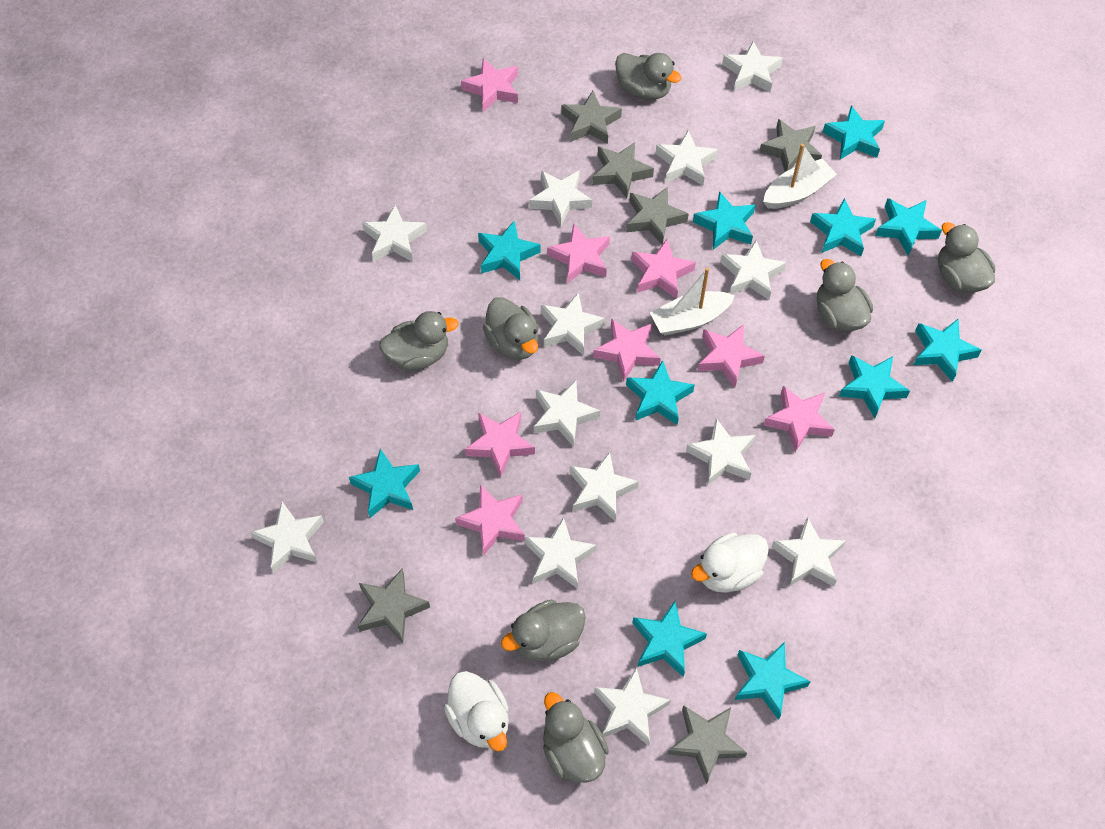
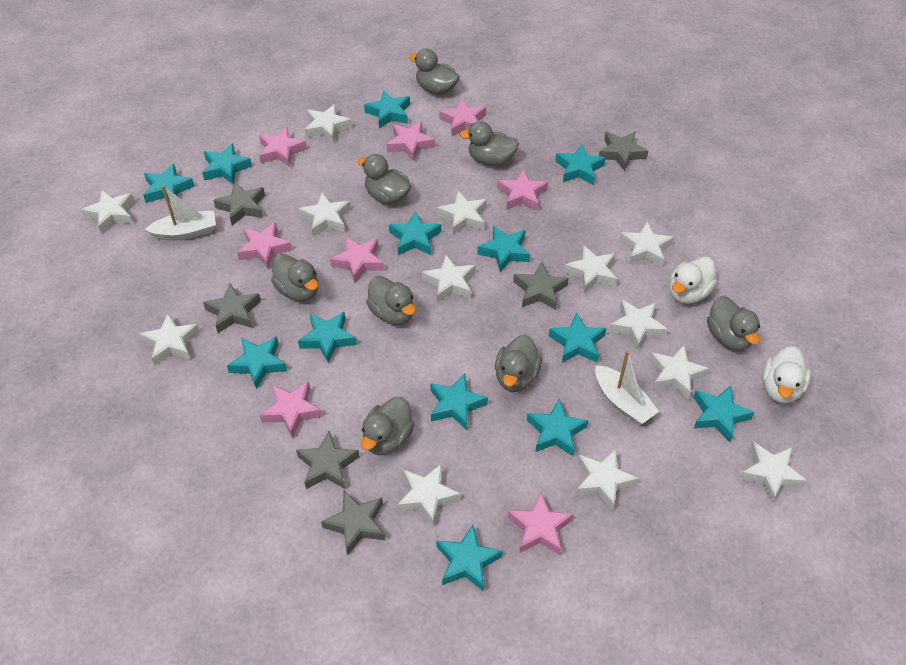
grey duck: [379,311,459,371] [483,297,539,360] [501,600,586,662] [543,692,609,783] [615,53,682,100] [817,259,873,332] [938,222,995,293] = 7 -> [271,254,318,301] [358,154,411,204] [361,397,415,455] [366,276,416,325] [409,49,460,95] [459,121,519,166] [495,335,542,392] [707,296,760,351] = 8
turquoise star: [349,449,420,518] [478,220,541,280] [626,360,695,425] [632,601,707,677] [693,191,755,250] [735,642,811,720] [810,198,876,256] [822,105,885,159] [839,355,910,418] [875,198,942,256] [913,319,982,382] = 11 -> [143,164,195,203] [202,143,252,185] [227,337,287,390] [298,312,357,363] [364,90,410,129] [389,211,441,255] [430,374,488,430] [436,525,502,592] [477,226,530,272] [527,398,589,456] [549,312,606,363] [555,144,606,185] [693,385,755,442] = 13

